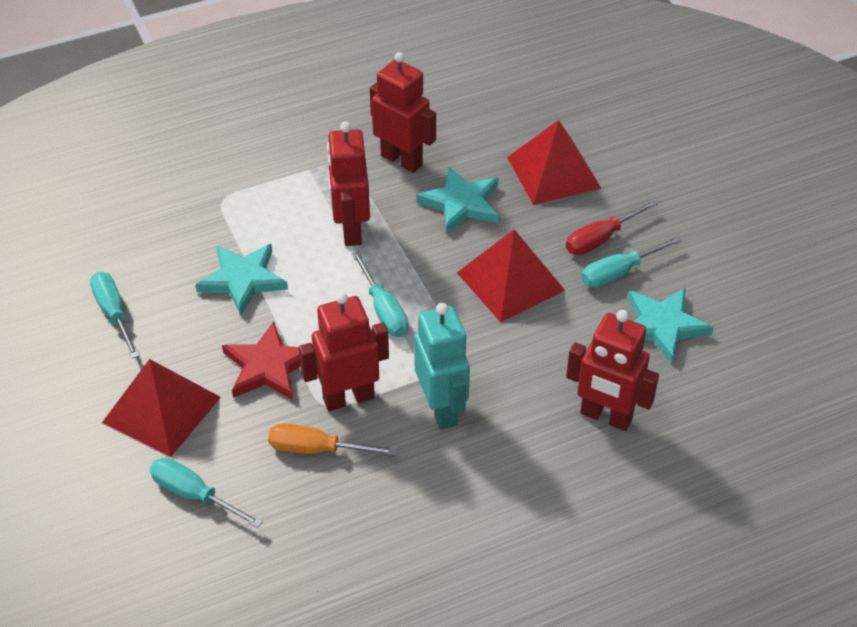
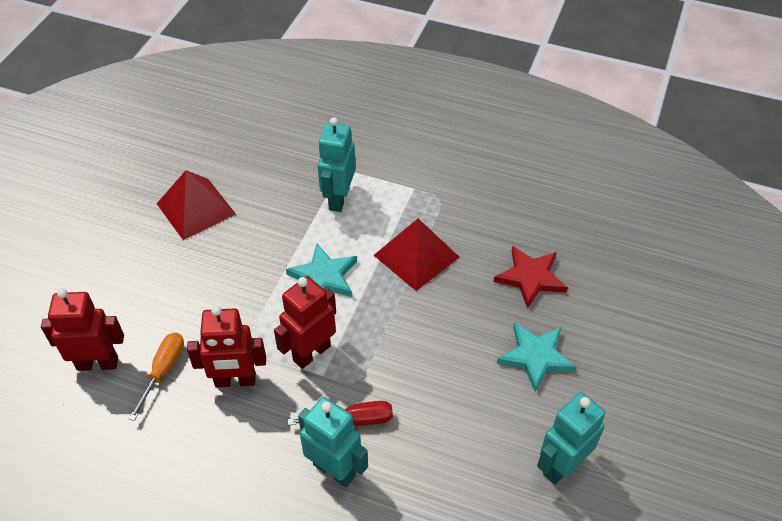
red pyramid: [102,359,221,457] [457,229,565,322] [507,120,602,205] = 3 -> [157,170,236,240] [374,219,460,291] = 2
red robot: [299,292,389,411] [327,122,370,246] [370,52,436,173] [566,310,659,431] = 4 -> [41,288,124,371] [187,305,266,388] [274,276,336,369] = 3
turquoise robot: [414,303,470,430] = 1 -> [298,397,368,488] [318,117,356,212] [537,392,605,485] = 3
turquoise screwdriver: [90,272,140,359] [150,458,263,528] [352,252,408,337] [582,236,682,288] = 4 -> none = 0
turquoise star: [195,244,288,315] [416,166,499,234] [628,288,714,364] = 3 -> [286,243,357,297] [497,322,576,392] = 2

